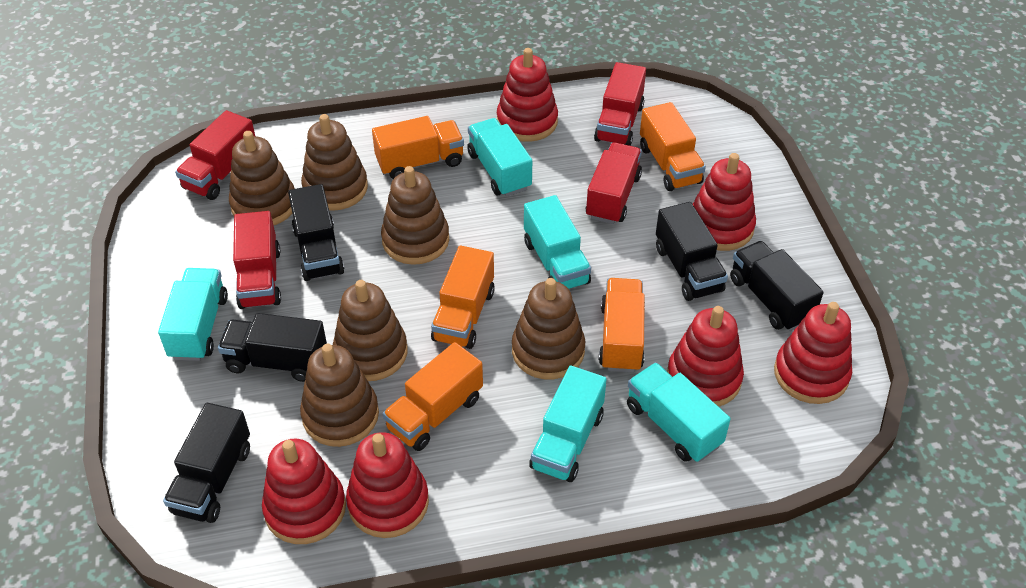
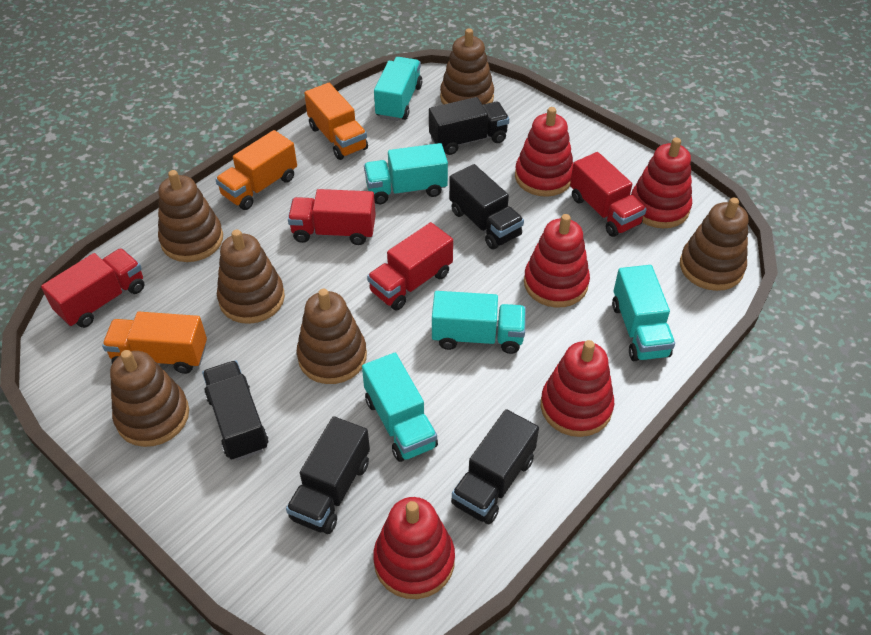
orange truck: [372,116,464,179] [383,342,483,451] [431,246,495,349] [599,278,645,372] [640,102,706,191] = 5 -> [102,312,207,374] [215,130,297,210] [304,83,368,160] = 3
red stacking toy: [262,439,346,544] [346,432,429,538] [497,48,558,142] [667,306,744,407] [693,153,756,251] [774,302,852,404] = 6 -> [373,497,455,599] [515,107,573,197] [524,214,590,308] [541,340,614,437] [631,137,692,228] = 5

